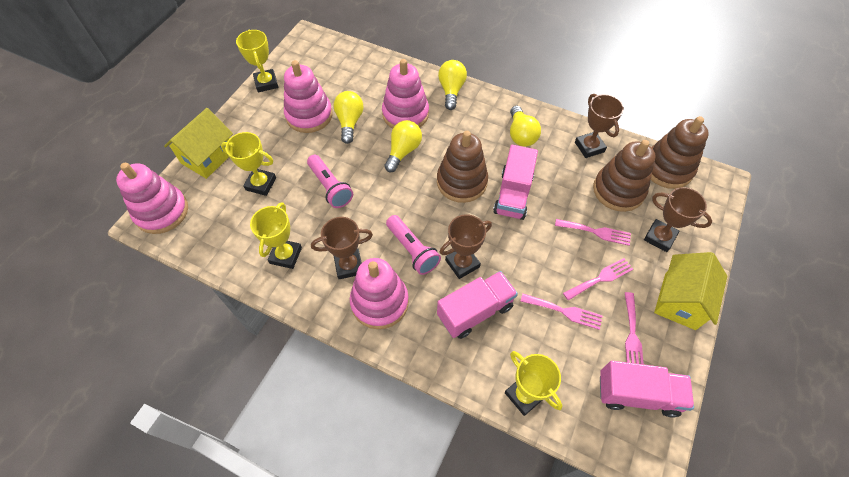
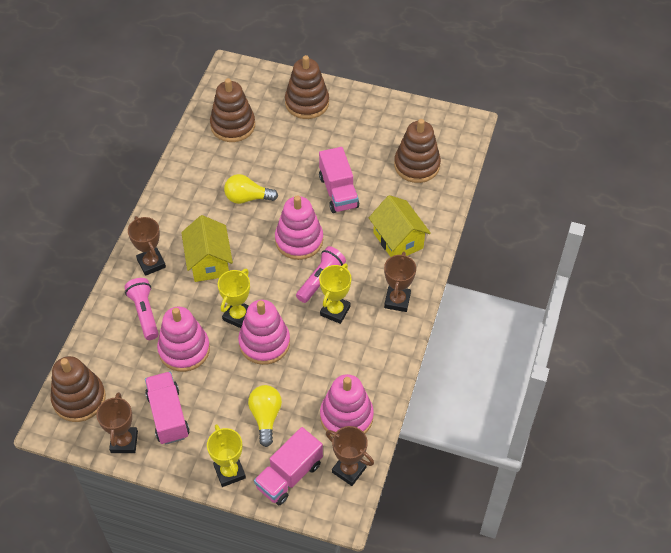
brown stacking toy: [437,131,488,203] [593,140,655,212] [651,116,709,189] = 3 -> [51,356,106,422] [210,78,255,142] [285,55,329,119] [394,119,441,183] = 4
pink fork: [521,294,603,330] [555,219,631,246] [563,258,633,301] [625,292,644,364] = 4 -> none = 0
yellow light bulb: [333,91,363,144] [384,120,422,172] [438,60,467,110] [510,106,541,146] = 4 -> [224,174,278,204] [248,385,282,447] = 2
yellow trophy: [221,132,276,196] [236,30,278,92] [250,202,302,269] [505,351,563,416] = 4 -> [207,424,246,487] [218,268,250,328] [319,264,352,324] = 3

